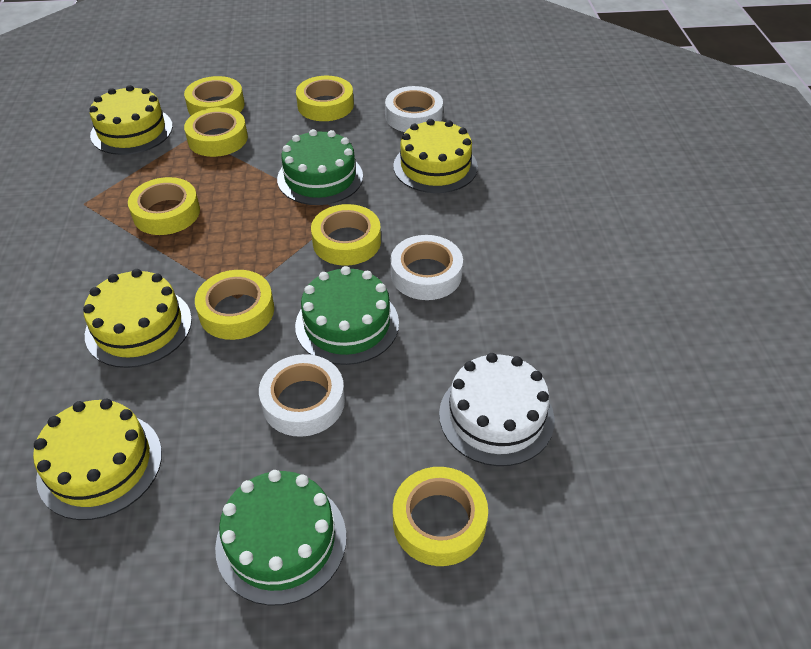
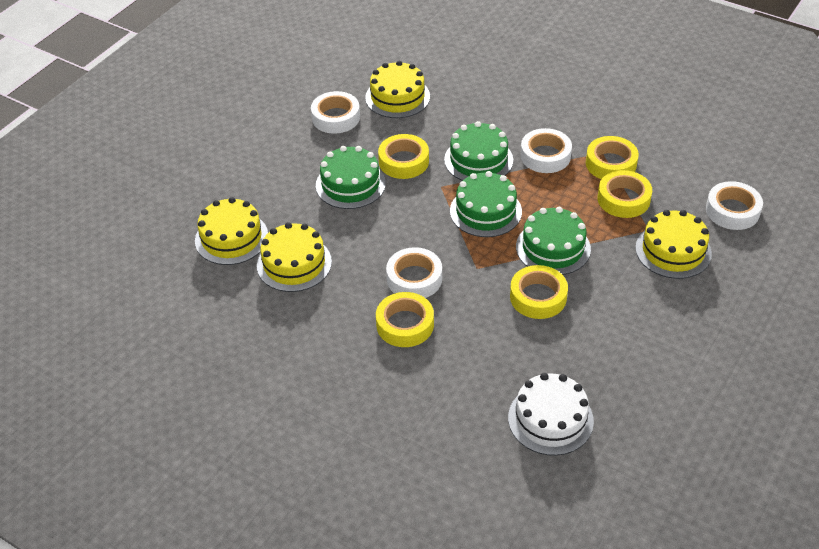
green cake: [215,470,346,606] [277,129,363,205] [295,266,399,365] = 3 -> [316,146,386,209] [444,121,513,181] [450,171,522,237] [516,207,591,275] = 4
white tape: [259,354,345,437] [385,86,443,132] [391,235,463,300] = 3 -> [311,91,360,134] [386,247,442,298] [520,128,572,173] [706,181,763,230] = 4
yellow tape: [128,177,200,235] [184,76,245,115] [184,107,248,157] [195,270,274,340] [296,76,354,121] [311,204,381,266] [393,467,488,566] = 7 -> [376,292,434,347] [378,134,429,179] [510,265,568,319] [586,136,639,179] [598,170,652,218] = 5

